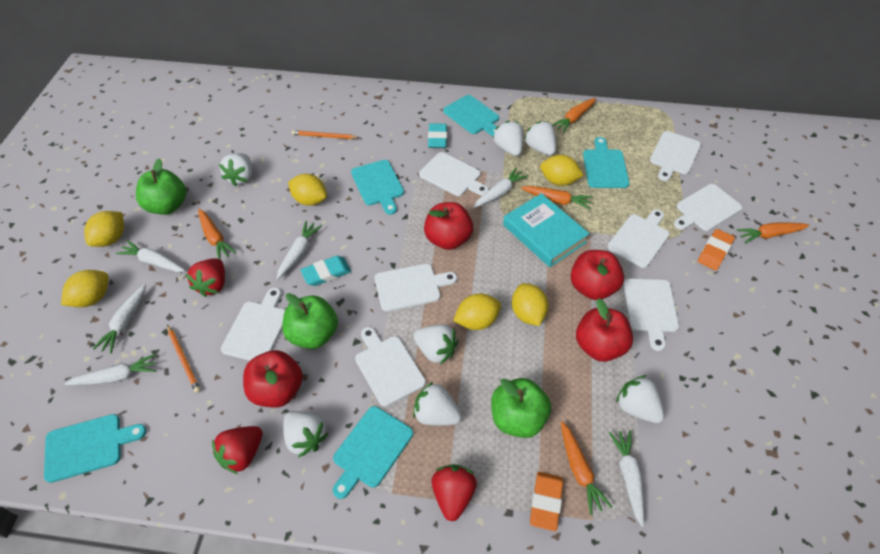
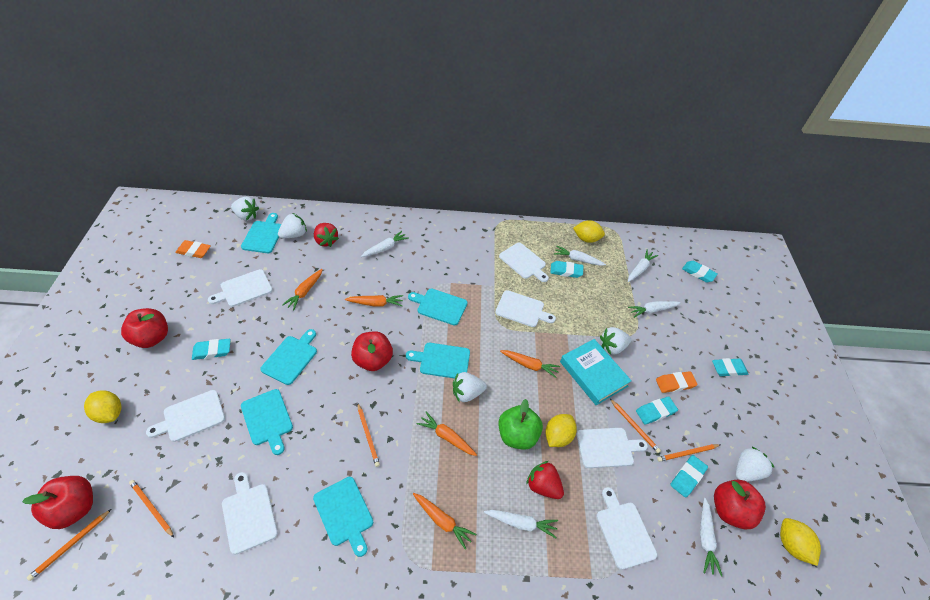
green apple: [136,159,186,215] [282,293,338,349] [491,378,551,438] = 3 -> [498,399,543,450] = 1
orange pencil: [167,325,201,393] [292,130,360,139] = 2 -> [27,509,111,581] [129,480,174,537] [358,403,380,467] [610,399,661,453] [657,444,720,462] = 5
red strawberry: [186,258,225,297] [212,426,263,474] [432,464,477,521] = 3 -> [314,223,339,247] [526,461,564,499] = 2
turquoise cutting board: [44,414,146,483] [333,406,413,499] [351,160,404,215] [443,95,499,136] [583,137,629,188] = 5 -> [241,213,281,253] [241,389,293,455] [260,329,317,385] [313,477,373,557] [406,343,470,379] [408,288,468,326] = 6
turquoise eraser: [301,256,351,286] [428,124,447,148] = 2 -> [192,339,231,360] [550,261,583,278] [636,396,678,425] [670,455,708,498] [682,261,718,282] [712,358,748,376] = 6
white cutting board: [221,288,285,361] [355,327,426,407] [375,264,457,312] [419,152,489,196] [607,209,669,268] [623,279,679,351] [650,131,701,181] [674,184,742,231] = 8 -> [146,390,225,442] [208,269,272,307] [222,472,278,555] [495,290,556,327] [499,243,549,282] [577,428,648,468] [596,487,657,570] = 7
white strawberry: [219,153,252,186] [283,411,329,458] [413,382,462,426] [414,324,458,365] [493,121,524,156] [524,121,556,156] [616,375,664,423] = 7 -> [231,197,259,221] [278,213,307,238] [453,372,487,402] [600,327,631,355] [736,447,774,482] = 5
yellow lemon: [61,270,108,307] [84,211,124,247] [288,174,327,206] [453,294,501,330] [512,283,548,326] [540,155,584,186] = 6 -> [84,390,121,423] [545,414,577,447] [573,220,605,243] [780,518,821,566] = 4

